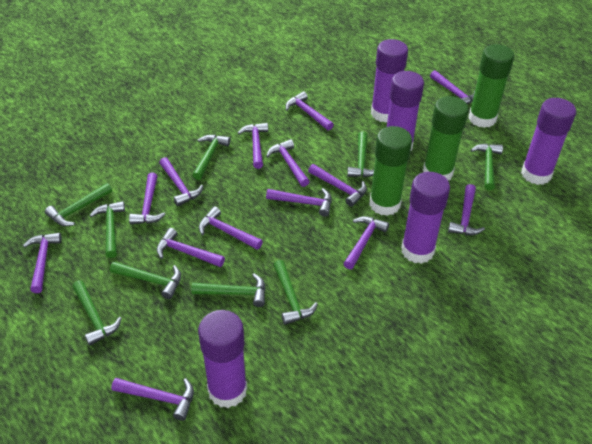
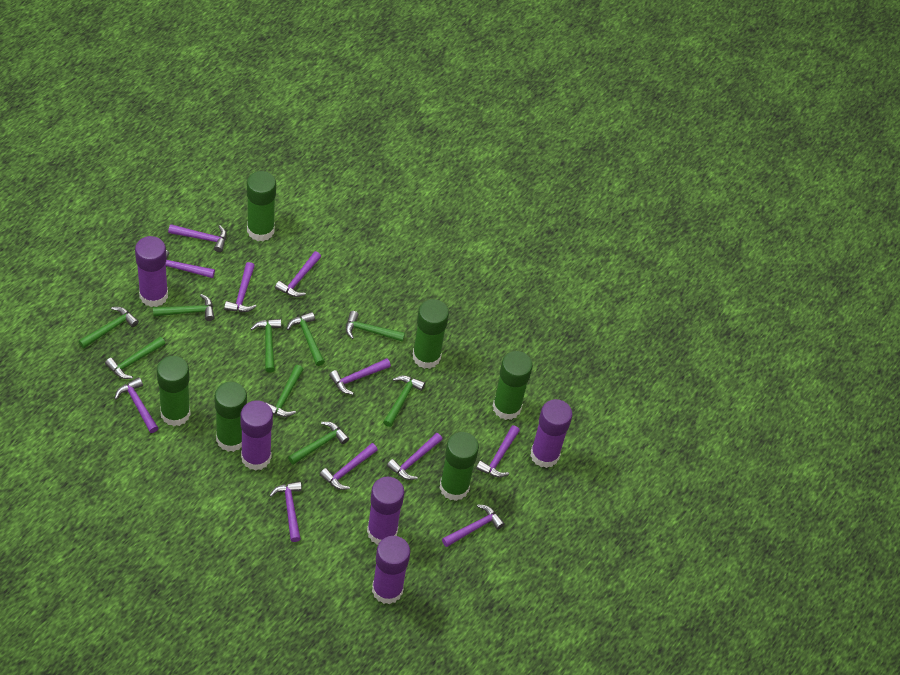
green glue stick: [369,126,412,216] [423,96,469,180] [468,44,514,128] = 3 -> [157,356,191,426] [215,382,247,452] [247,171,276,241] [413,299,449,369] [439,432,479,501] [493,351,533,420] = 6
purple hammer: [23,233,62,293] [111,378,194,421] [129,173,166,224] [157,228,225,267] [159,157,203,206] [199,207,263,250] [238,123,268,169] [266,139,310,187] [266,188,332,217] [286,91,334,131] [308,164,367,207] [343,216,389,269] [430,70,475,105] [448,184,485,235] = 14 -> [114,377,158,433] [166,250,215,278] [168,224,227,252] [224,262,257,312] [269,481,302,542] [275,251,321,297] [320,443,378,490] [329,358,391,395] [387,433,443,480] [442,504,505,547] [476,425,520,477] = 11

